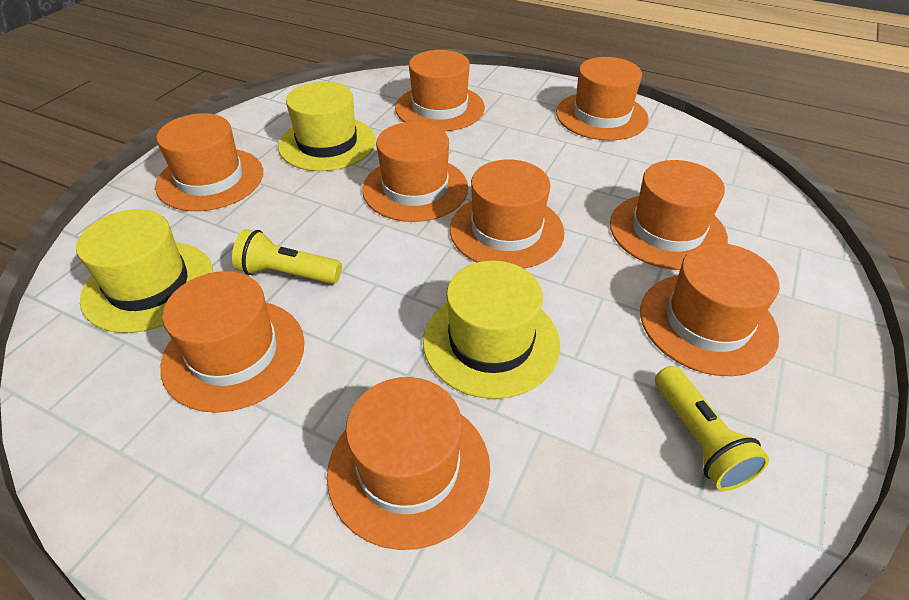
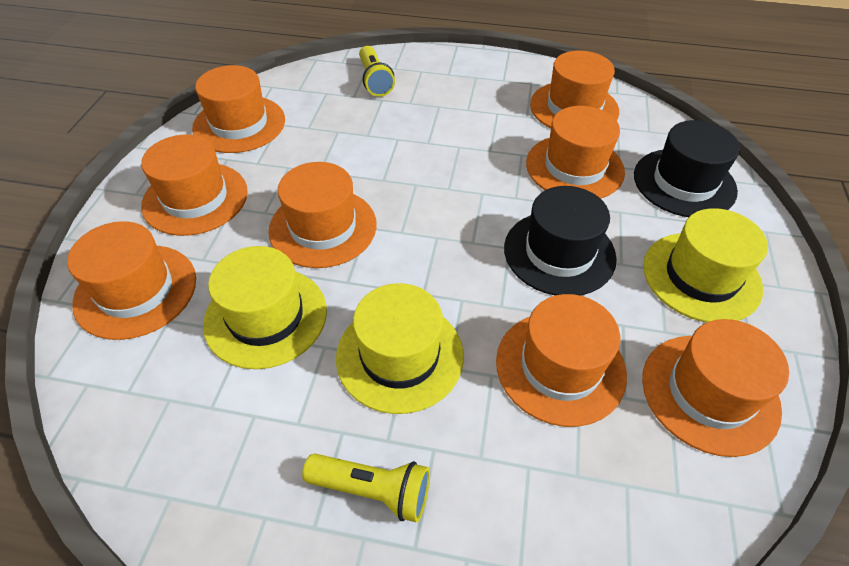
black hat: none = 0 -> [504,186,617,296] [634,120,740,217] = 2
orange hat: [155,113,263,211] [160,271,305,413] [327,377,490,550] [362,122,468,222] [395,50,485,131] [450,160,564,269] [556,57,649,141] [610,160,728,270] [640,243,780,376] = 9 -> [67,221,196,340] [141,134,248,236] [192,65,285,153] [268,162,377,268] [496,294,627,427] [526,106,625,199] [530,51,619,128] [642,319,789,457] = 8

